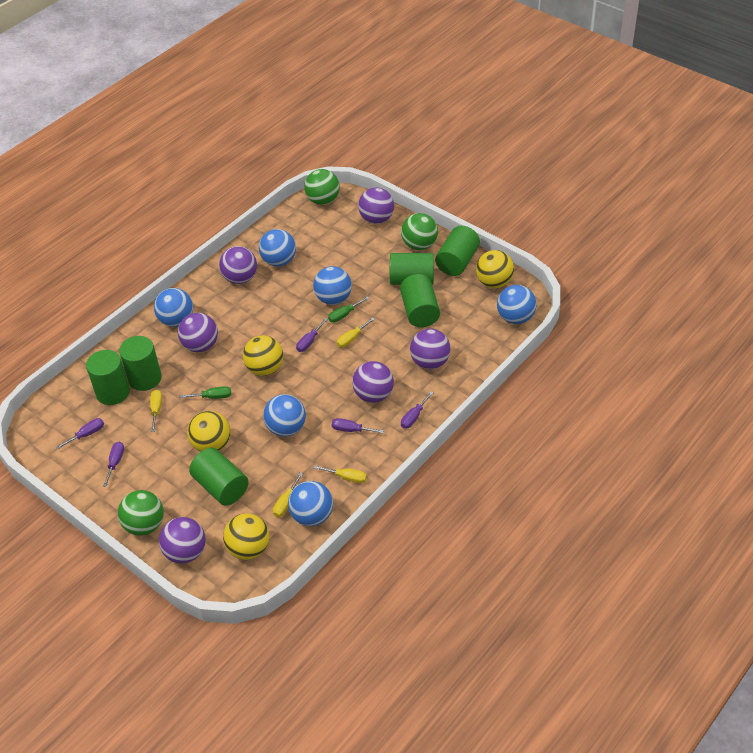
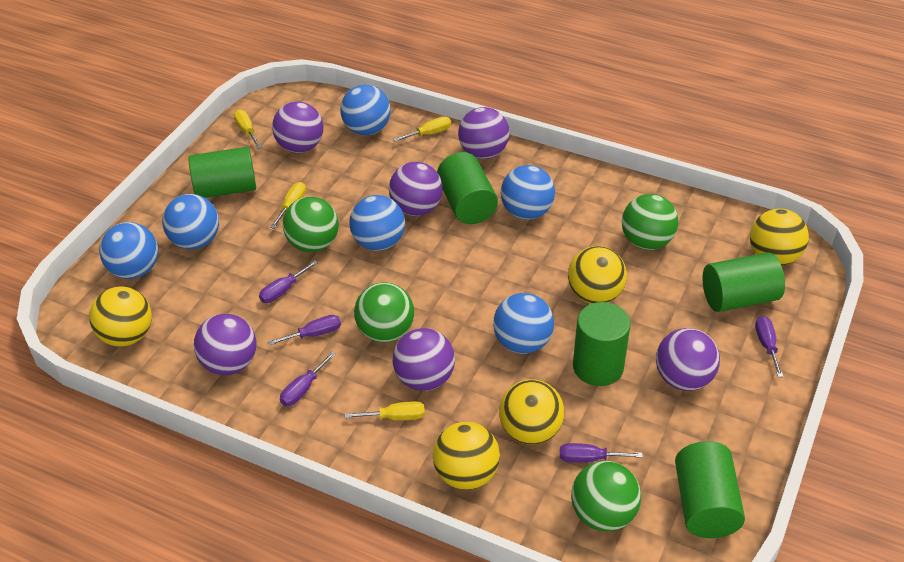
green ball: [118,490,164,536] [304,169,340,205] [401,213,438,250] = 3 -> [283,196,339,252] [354,282,414,343] [571,461,641,532] [622,194,678,250] = 4
green cylinder: [86,350,130,405] [119,336,162,391] [189,448,248,506] [390,253,434,285] [400,274,440,327] [435,226,480,276] = 6 -> [188,147,256,198] [437,152,498,224] [573,302,631,386] [675,441,745,538] [702,252,785,312] = 5
green screwdriver: [180,386,231,399] [328,296,369,322] = 2 -> none = 0
yellow ball: [187,411,231,452] [223,513,269,560] [243,335,283,376] [476,250,514,288] = 4 -> [89,287,152,347] [433,422,500,490] [499,379,564,445] [568,246,627,304] [750,209,809,265] = 5

